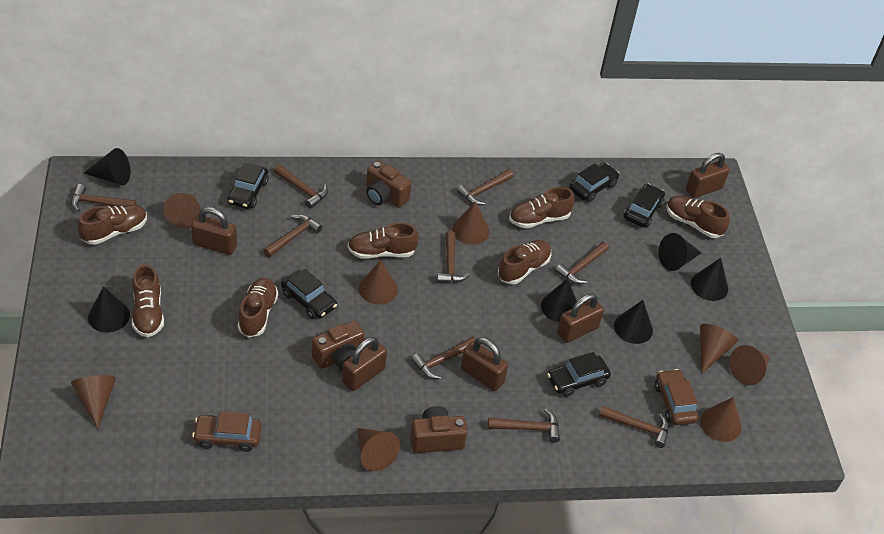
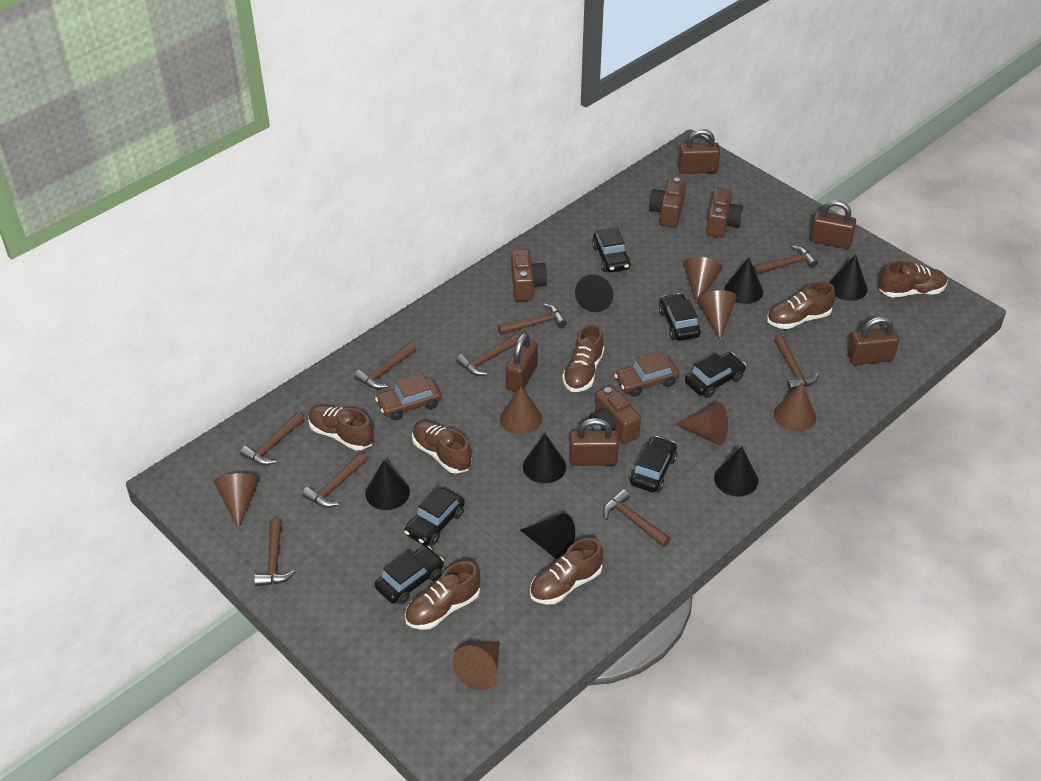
black car: [227,162,269,209] [281,269,337,319] [547,352,611,397] [569,163,619,202] [624,184,665,228] = 5 -> [375,546,444,604] [404,487,465,546] [592,227,631,272] [630,436,677,493] [659,293,701,341] [685,352,746,398] = 6
black cone: [84,148,130,185] [88,286,130,332] [541,279,577,322] [614,300,653,344] [659,233,701,271] [691,258,728,301] = 6 -> [365,460,410,510] [520,513,575,559] [523,434,566,483] [575,275,613,312] [714,446,758,496] [724,258,763,304] [829,254,868,301] = 7
brown camera: [312,320,365,371] [366,160,411,208] [410,406,467,453] = 3 -> [511,249,547,301] [589,386,641,444] [649,177,686,227] [706,188,743,238] = 4
brown cone: [71,375,116,429] [163,193,201,229] [358,428,400,471] [359,260,398,305] [452,201,489,245] [700,324,738,373] [700,397,742,442] [729,345,770,385] = 8 -> [214,473,259,530] [452,641,500,690] [500,386,542,435] [675,402,728,445] [684,257,722,306] [697,290,737,340] [774,383,816,432] = 7

